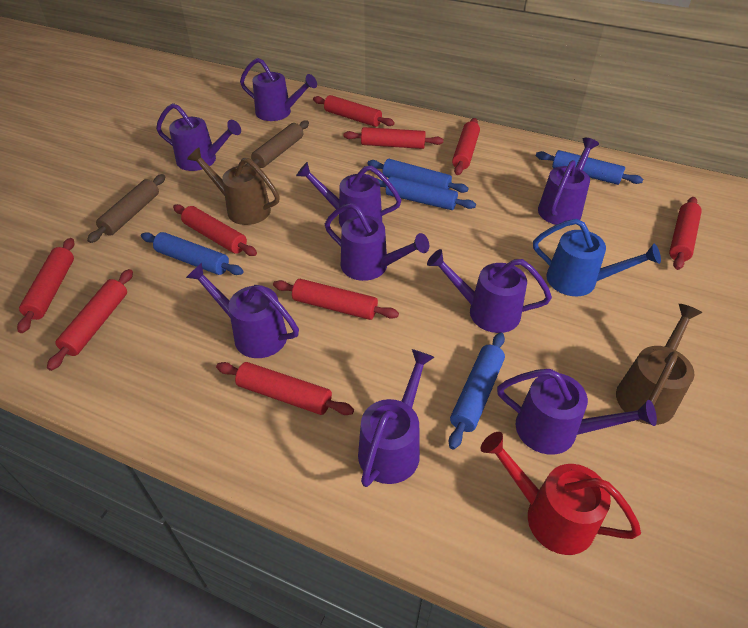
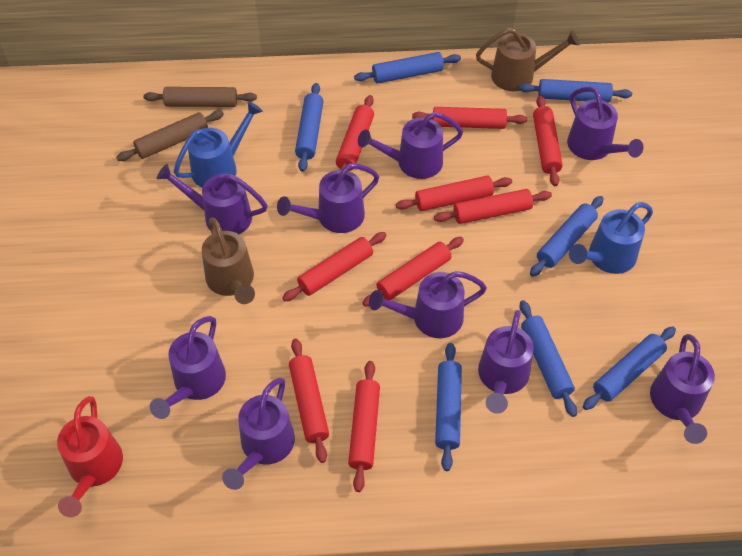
blue rolling pin: [141,232,243,275] [367,159,469,193] [376,176,476,210] [449,332,505,449] [536,150,643,185] = 5 -> [295,83,324,172] [354,52,461,84] [435,343,462,471] [519,79,632,103] [519,300,577,417] [530,196,604,277] [583,327,676,410] = 7
blue watering can: [533,219,661,296] = 1 -> [174,101,263,188] [569,202,653,274] = 2

